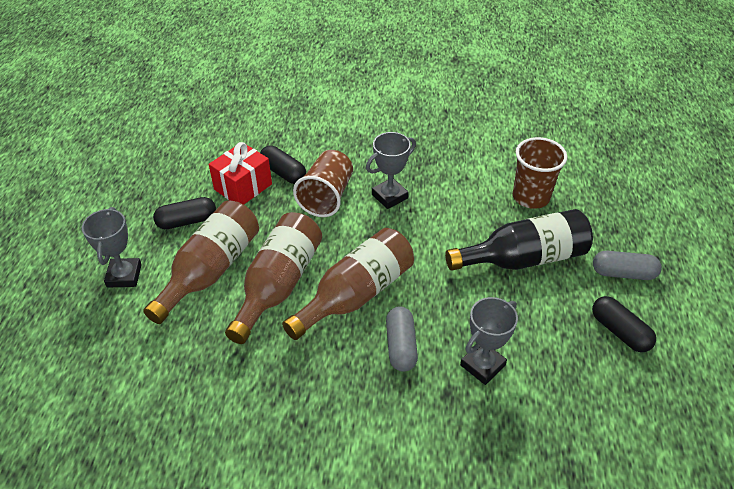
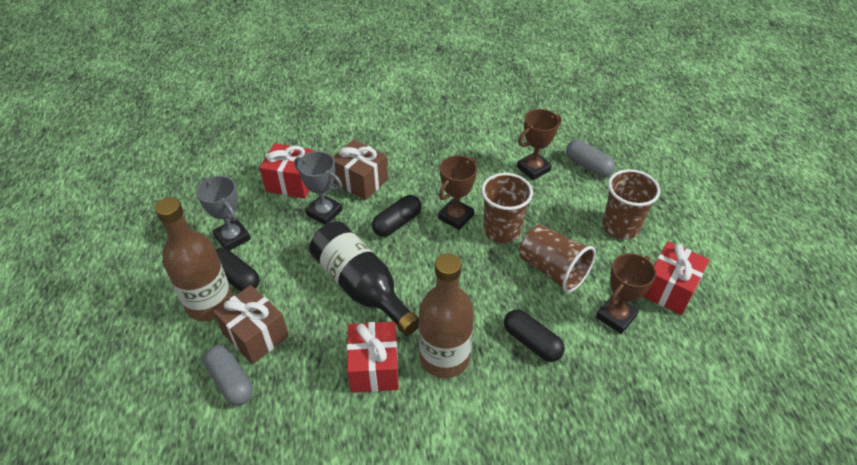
brown bottle: [143,201,259,324] [225,212,322,344] [282,228,414,340] = 3 -> [155,197,233,321] [419,253,474,378] = 2
brown cup: [293,150,353,217] [513,137,567,209] = 2 -> [481,173,533,243] [520,224,596,293] [602,169,660,240] = 3
brown gift: none = 0 -> [213,285,289,364] [333,139,388,200] = 2
brown trophy: none = 0 -> [438,155,477,230] [517,109,562,180] [596,253,656,334] = 3
grey trophy: [82,207,142,288] [366,132,416,209] [460,297,518,385] = 3 -> [196,176,251,251] [294,151,343,225] = 2
red gift: [209,142,272,205] = 1 -> [260,143,314,199] [347,322,399,393] [642,241,710,315] = 3

